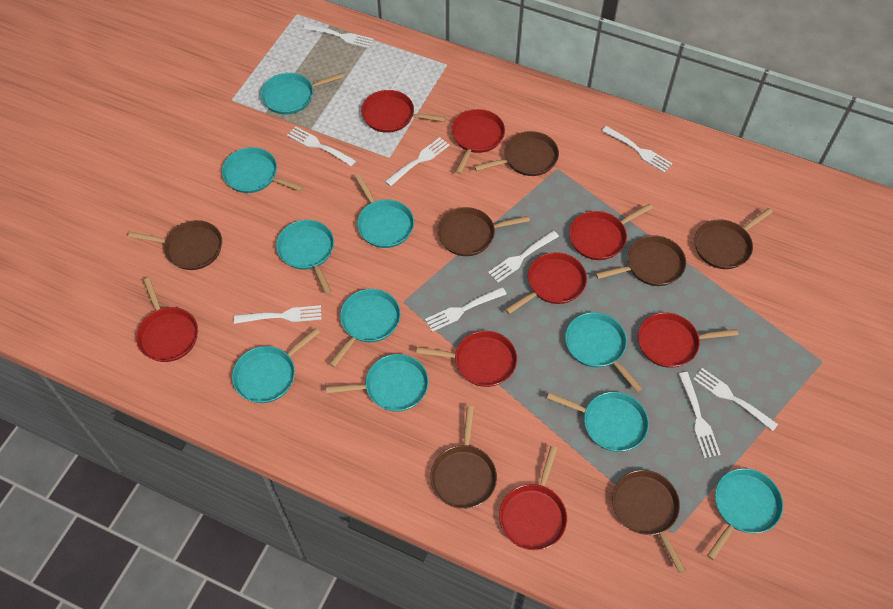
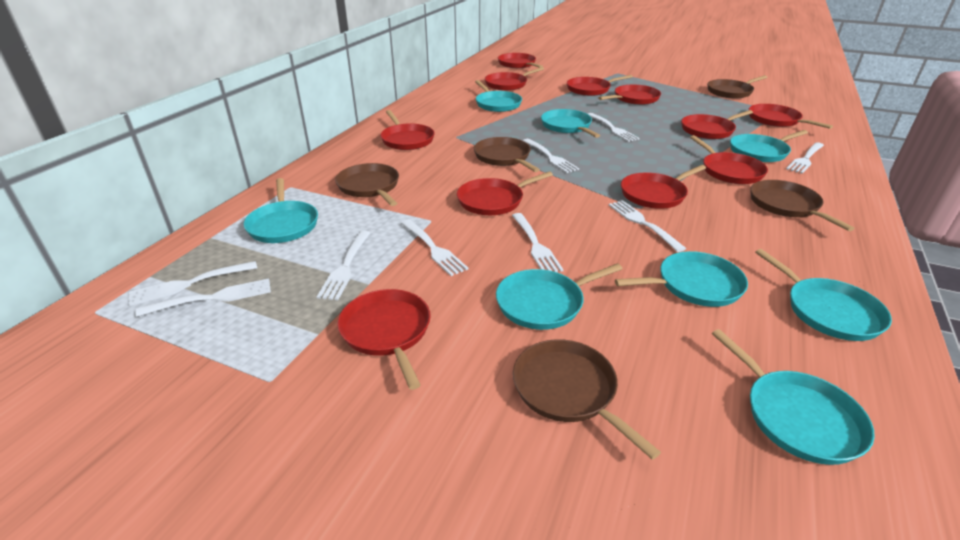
brown pan: [128,220,222,270] [430,406,497,509] [437,207,530,256] [474,131,559,176] [596,235,686,286] [612,470,686,574] [695,208,773,269] = 7 -> [335,163,399,206] [474,137,540,172] [513,339,661,460] [707,75,767,99] [750,180,855,231] = 5
red pan: [136,278,198,362] [361,90,446,133] [416,331,517,387] [451,109,505,174] [499,446,567,550] [505,252,587,314] [569,204,653,260] [638,313,738,368] = 8 -> [337,289,431,390] [380,110,435,150] [457,171,553,215] [485,67,544,91] [498,53,543,68] [567,75,633,96] [598,85,661,105] [621,165,706,209] [681,110,753,139] [690,135,768,184] [749,104,833,129] = 11
turquoise pan: [222,147,304,193] [232,328,320,403] [261,73,344,115] [276,220,334,294] [326,354,429,412] [330,289,401,367] [355,174,414,248] [547,392,649,452] [565,312,643,392] [707,468,783,560] = 10 -> [244,178,318,243] [475,80,522,112] [496,263,622,330] [541,109,600,138] [615,251,748,307] [712,329,875,465] [730,130,808,162] [755,249,892,341] = 8

